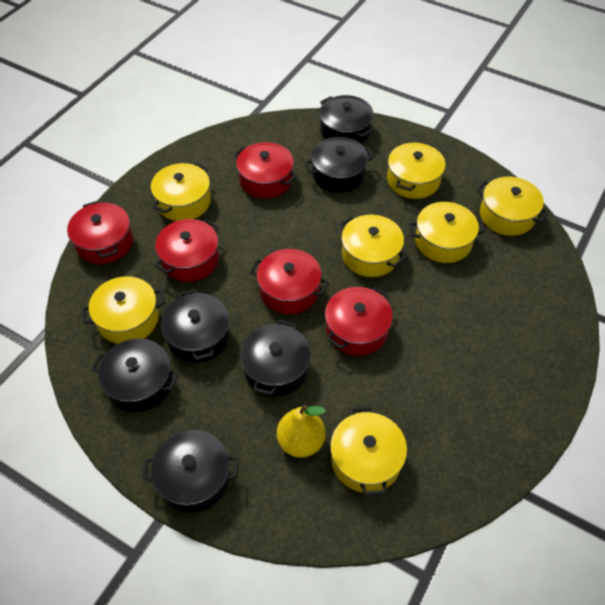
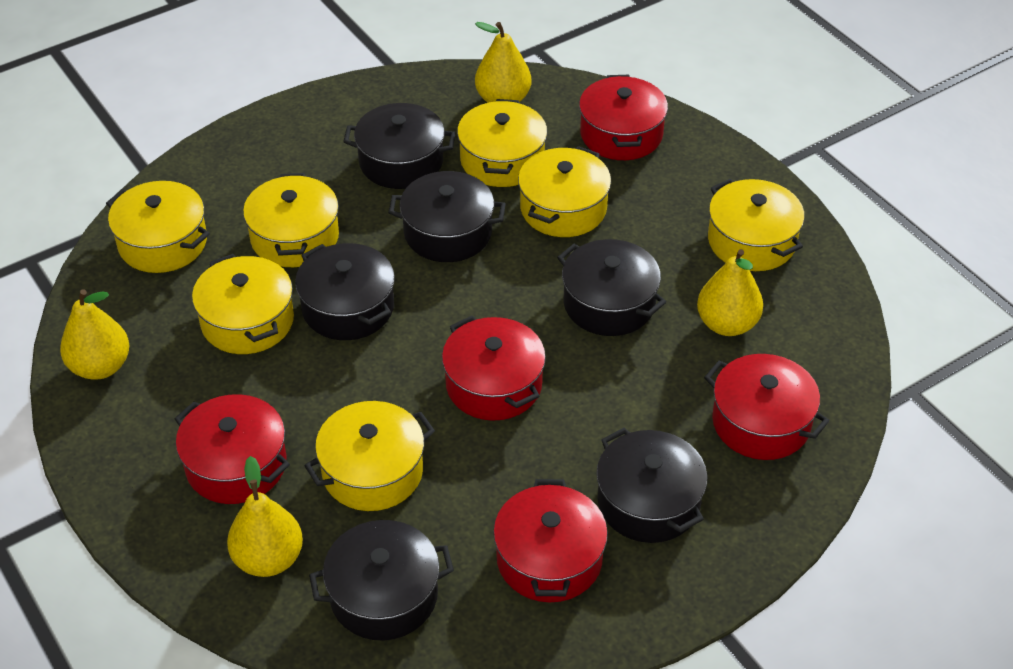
yellow pear: [277,405,326,458] = 1 -> [60,289,129,380] [227,456,303,577] [475,22,531,103] [697,249,763,336] = 4

